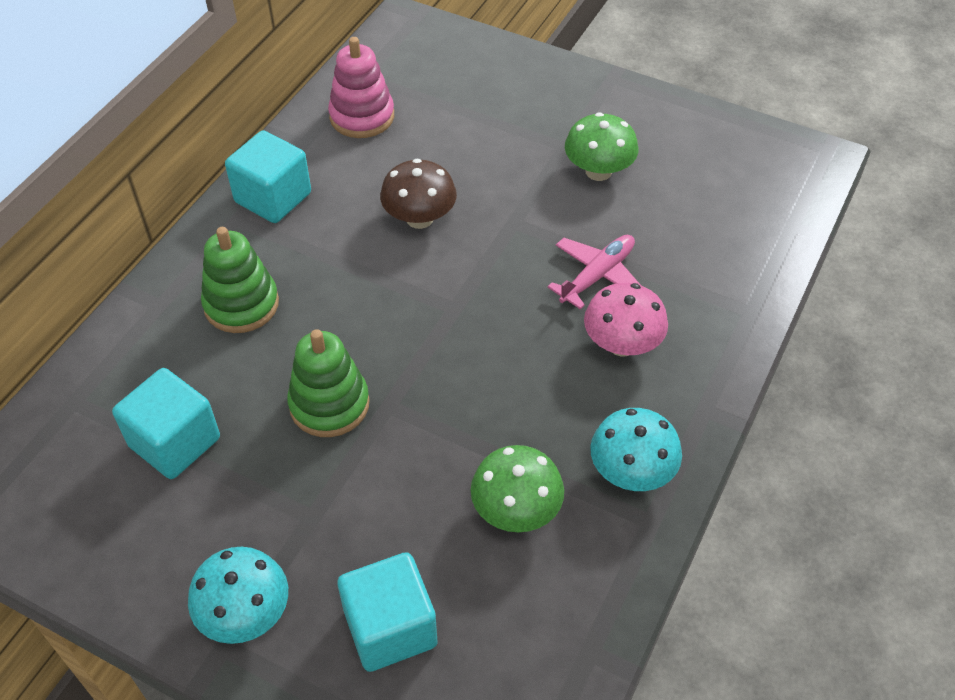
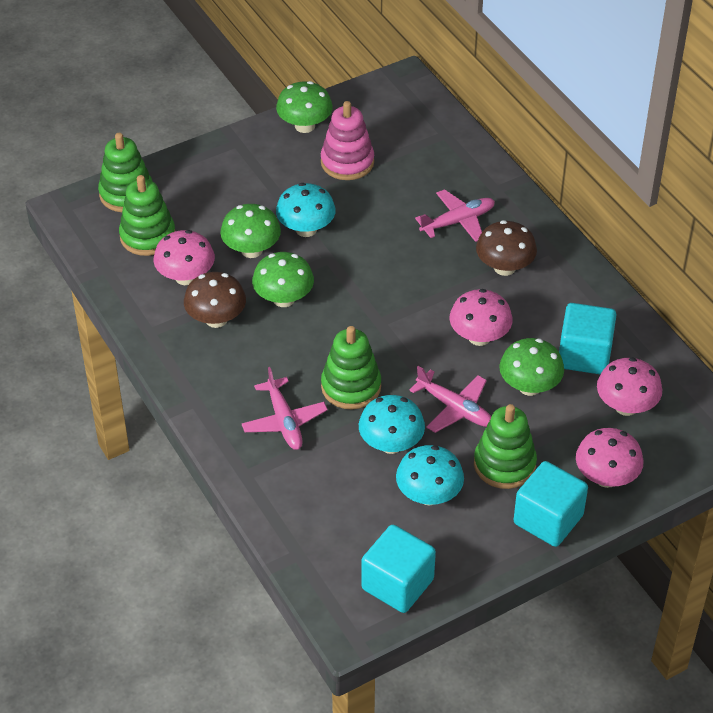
brown mushroom: [380,159,457,229] = 1 -> [184,272,246,328] [476,220,537,276] = 2
green mushroom: [471,445,564,532] [565,113,638,181] = 2 -> [220,204,281,258] [252,252,314,307] [276,81,333,133] [499,338,564,396] = 4
green stacking toy: [201,227,279,333] [287,329,370,437] = 2 -> [98,133,152,212] [119,175,175,256] [321,326,381,409] [474,404,537,489] = 4
pink mushroom: [584,283,668,356] = 1 -> [153,230,215,285] [449,289,513,346] [576,428,644,488] [597,357,662,416] = 4
pink plane: [548,235,640,310] = 1 -> [241,367,328,450] [409,366,492,433] [415,189,495,242] = 3
turquoise mushroom: [188,547,288,644] [590,408,682,491] = 2 -> [276,183,336,237] [359,395,425,454] [396,445,464,505] = 3

